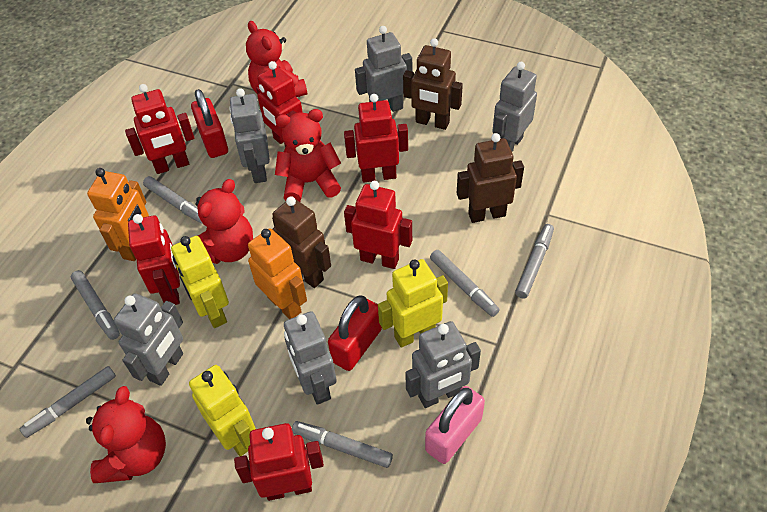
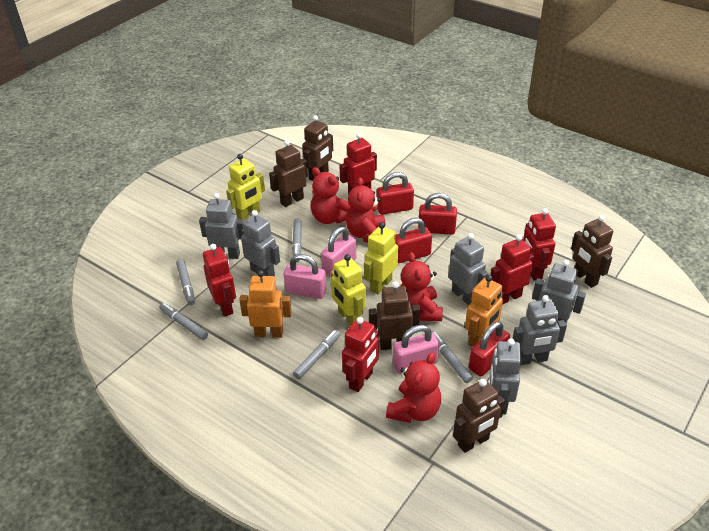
brown robot: [272,196,331,288] [403,38,463,130] [457,133,524,223] = 3 -> [269,140,308,207] [302,115,333,181] [369,281,420,350] [453,379,505,453] [571,215,613,288] = 5
grey marker: [20,366,116,438] [71,270,120,340] [143,176,202,223] [292,421,393,468] [430,250,500,317] [515,224,554,299] = 6 -> [159,303,208,340] [176,259,195,305] [292,218,302,262] [293,330,341,379] [431,331,473,383] = 5
pink padlock: [425,386,485,464] = 1 -> [284,254,326,299] [321,227,356,277] [393,325,439,374] = 3
red padlock: [191,89,228,158] [328,295,382,371] = 2 -> [377,172,414,215] [395,218,432,263] [418,193,457,235] [469,321,510,376] = 4
red robot: [125,84,194,174] [128,214,180,305] [234,423,324,501] [256,61,303,147] [344,94,408,182] [344,181,412,269] = 6 -> [203,244,236,317] [339,133,377,195] [342,317,379,392] [491,234,534,305] [523,208,556,281] = 5

